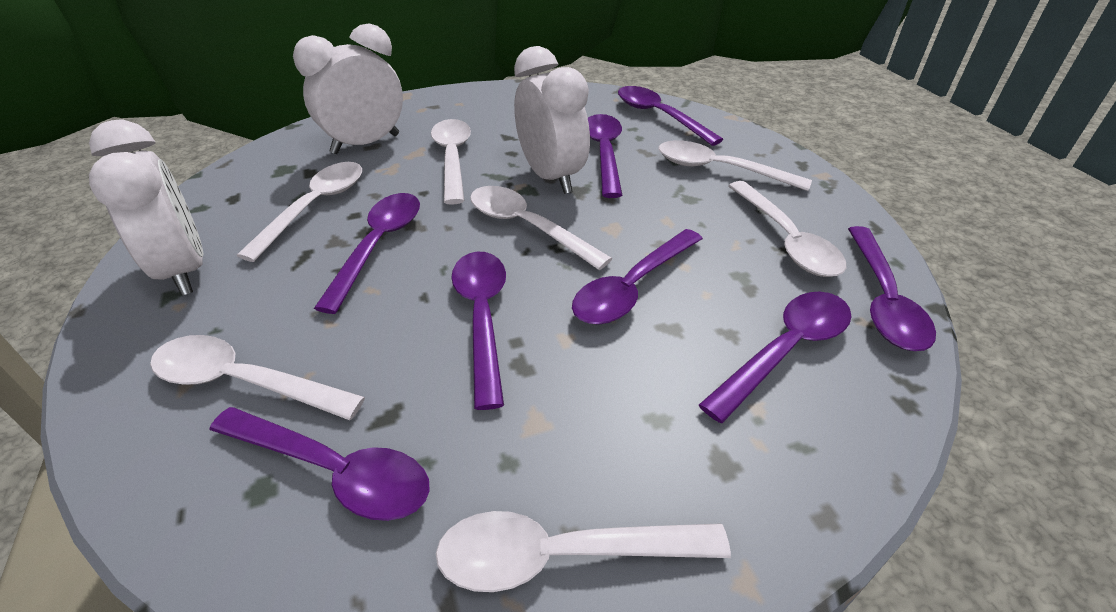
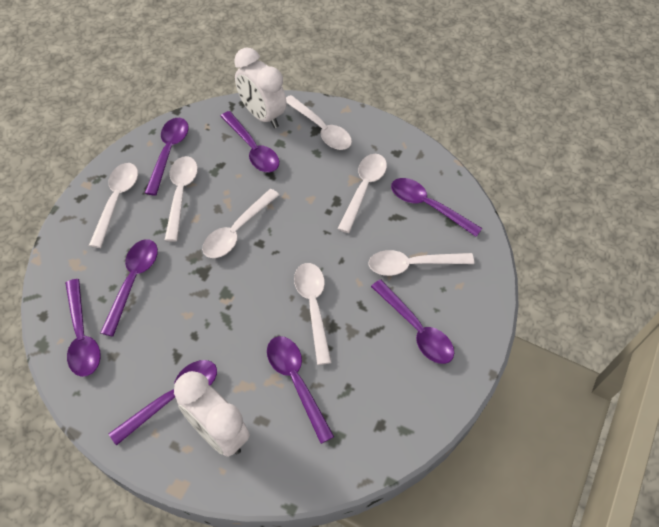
white clock: [89,120,204,296] [293,23,403,154] [514,46,590,194] = 3 -> [174,371,250,457] [234,47,287,128] = 2

